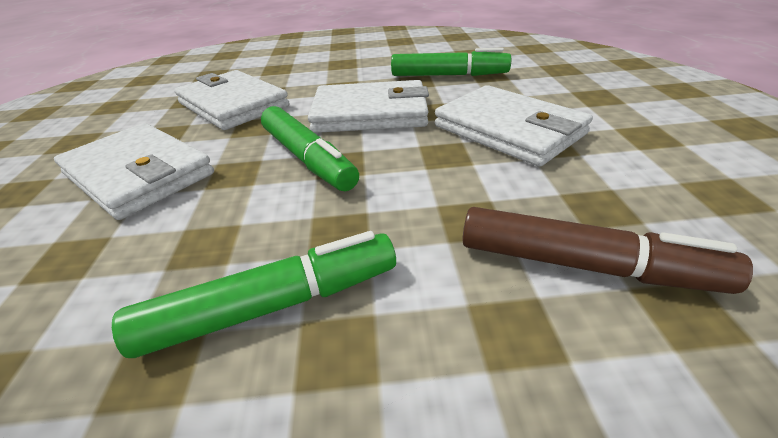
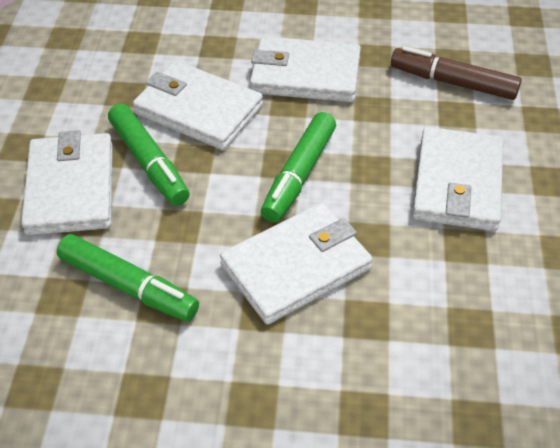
white wallet: [54,123,214,220] [174,70,289,130] [308,80,429,133] [435,85,593,167] = 4 -> [21,130,113,235] [133,61,263,150] [220,203,373,325] [250,36,361,102] [412,127,503,231] = 5

